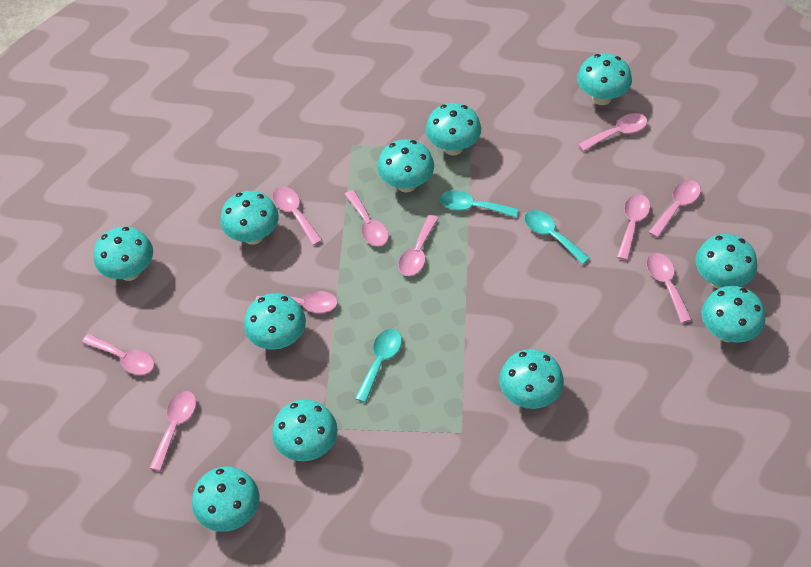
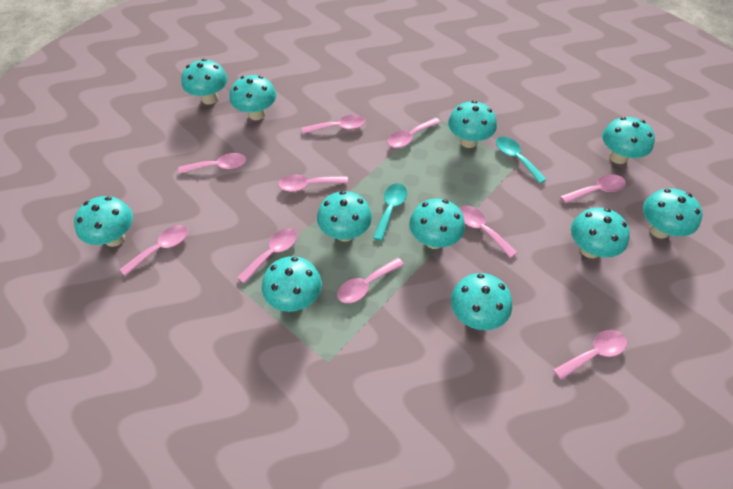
turquoise spoon: [355,329,402,403] [440,190,518,218] [524,210,590,265] = 3 -> [373,183,407,241] [496,137,547,183] = 2

